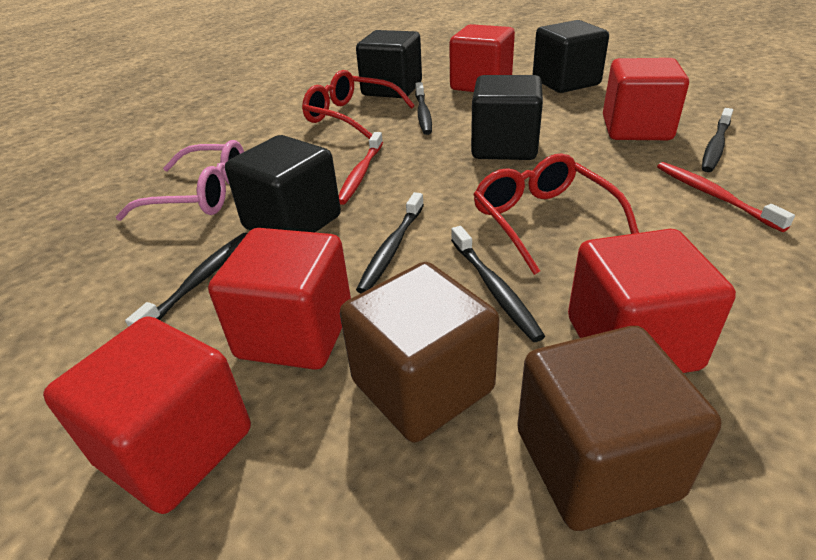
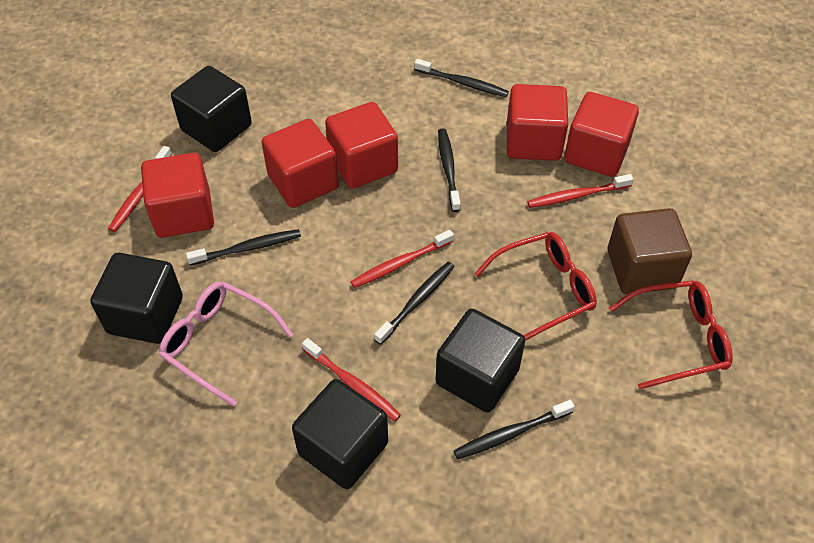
brown cube: [340,262,500,443] [517,326,721,531] = 2 -> [607,208,692,294] = 1
red toothbrush: [339,132,383,205] [657,162,795,232] = 2 -> [108,146,172,232] [302,338,401,422] [350,230,454,288] [527,174,633,208] = 4

